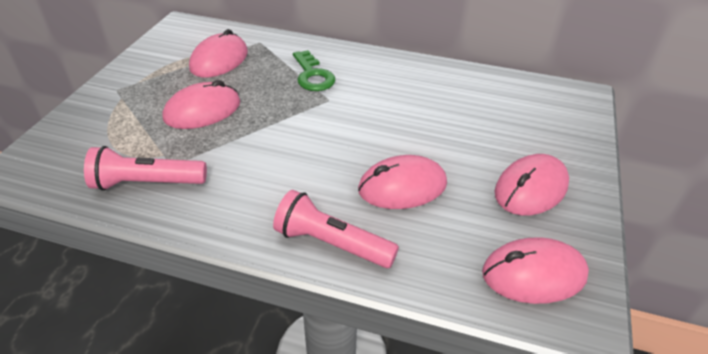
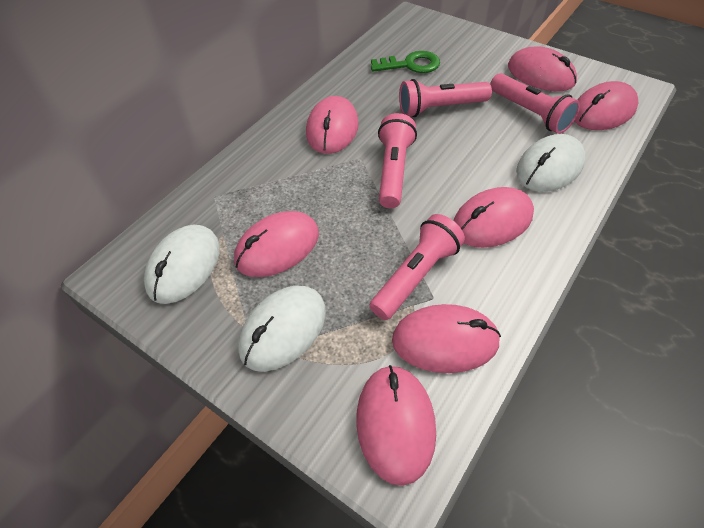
pink flashlight: [84,146,207,191] [273,190,399,268] = 2 -> [369,214,465,320] [378,113,417,208] [399,79,492,117] [490,73,580,134] = 4
pink mouse: [162,80,240,129] [189,29,248,77] [358,155,447,209] [482,237,589,304] [495,154,569,216] = 5 -> [234,211,319,277] [306,96,359,154] [356,365,436,486] [392,304,501,373] [453,187,534,248] [508,47,577,91] [574,81,639,130] = 7
white mouse: none = 0 -> [144,225,220,304] [238,285,326,372] [516,134,586,192] = 3

